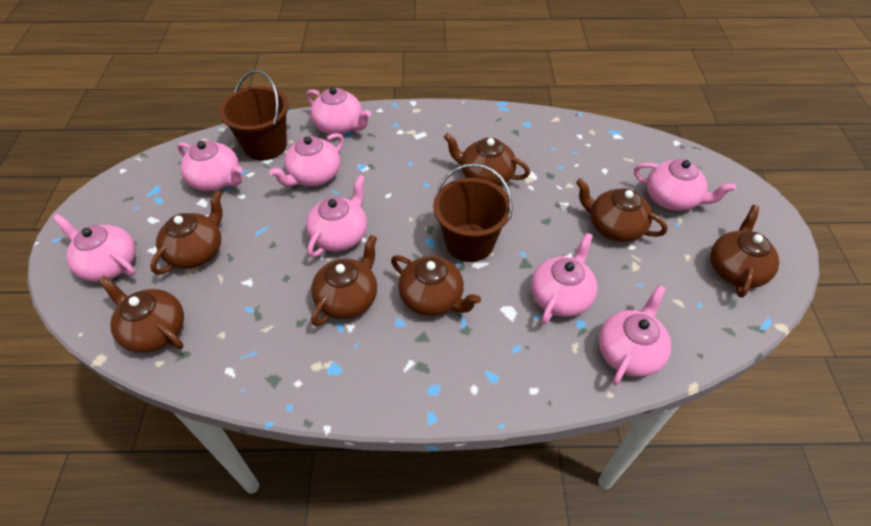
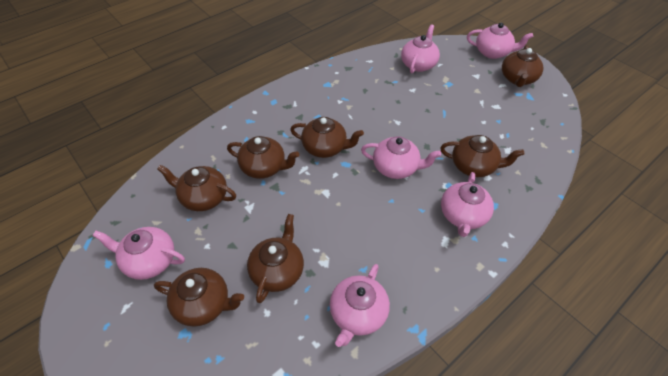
brown bucket: [219,70,289,161] [433,163,513,262] = 2 -> none = 0
pink teapot: [53,214,136,282] [177,141,243,191] [269,133,344,186] [306,87,371,135] [306,175,367,257] [531,233,597,324] [599,285,671,385] [634,159,736,211] = 8 -> [93,227,185,280] [330,264,390,347] [361,136,441,179] [401,24,440,73] [441,172,494,237] [467,23,533,59] = 6

